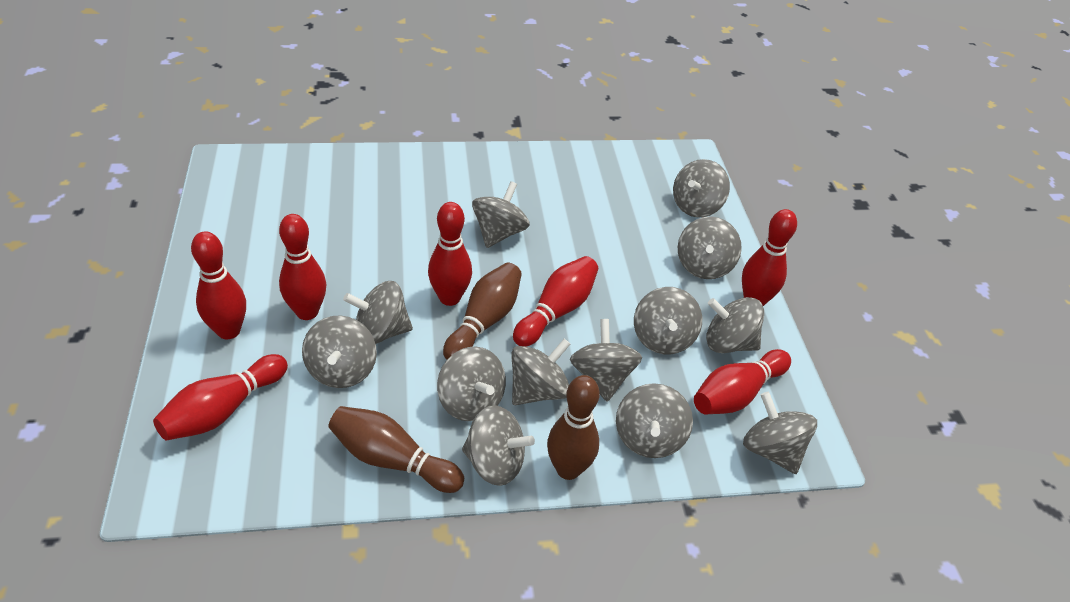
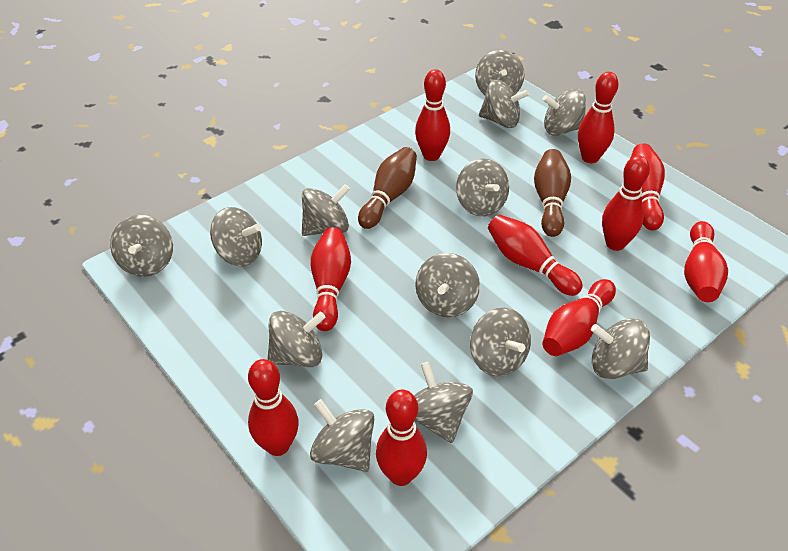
brown bowling pin: [328,406,464,493] [443,262,522,360] [547,375,599,480] = 3 -> [358,147,417,229] [534,149,571,237] = 2
red bowling pin: [153,354,288,441] [191,231,246,339] [279,214,326,320] [428,202,472,306] [513,256,598,347] [694,349,791,415] [742,209,797,306] = 7 -> [248,359,299,456] [311,227,351,331] [376,390,427,486] [415,69,450,161] [488,215,583,296] [543,279,616,356] [578,72,618,163] [602,156,650,251] [630,143,665,230] [684,221,728,302] = 10

